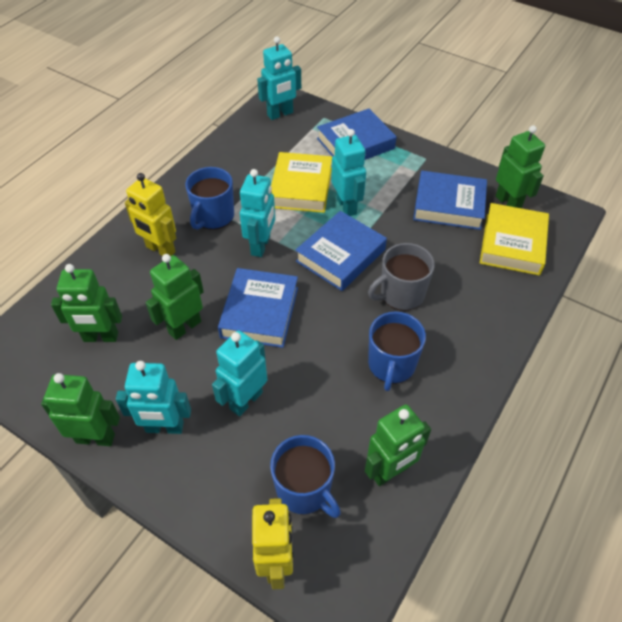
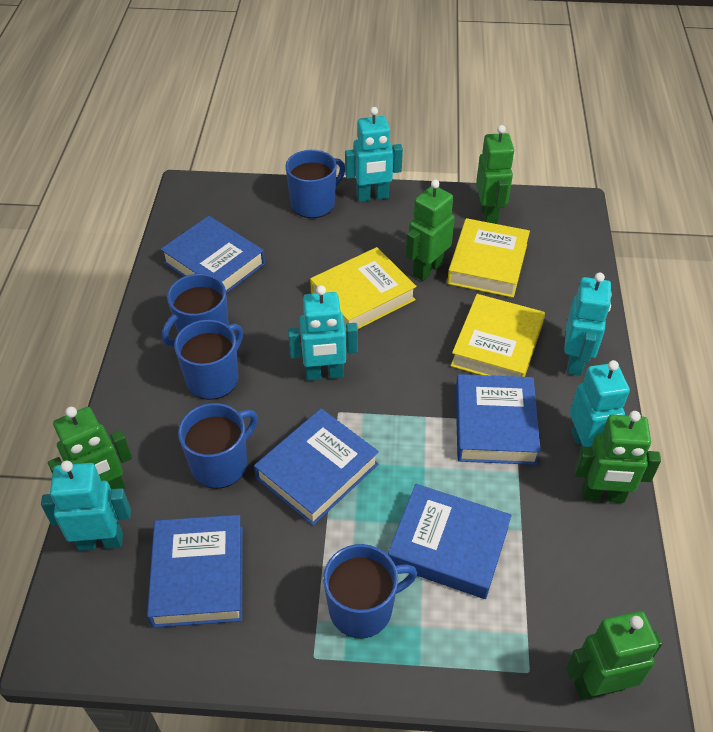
blue book: [218,268,298,348] [295,211,387,291] [317,109,397,160] [413,171,487,230] = 4 -> [147,515,243,628] [160,216,265,293] [254,408,379,526] [388,484,512,599] [456,374,541,465] = 5
blue mug: [185,167,234,230] [270,435,341,518] [368,311,426,391] = 3 -> [162,274,229,347] [174,319,243,400] [178,403,258,489] [285,150,345,218] [323,544,418,638] = 5
grey mug: [368,243,435,311] = 1 -> none = 0
yellow book: [271,152,332,213] [480,203,549,275] = 2 -> [310,247,417,331] [447,218,530,298] [451,294,545,377] = 3
yellow robot: [125,173,176,256] [252,498,294,589] = 2 -> none = 0

